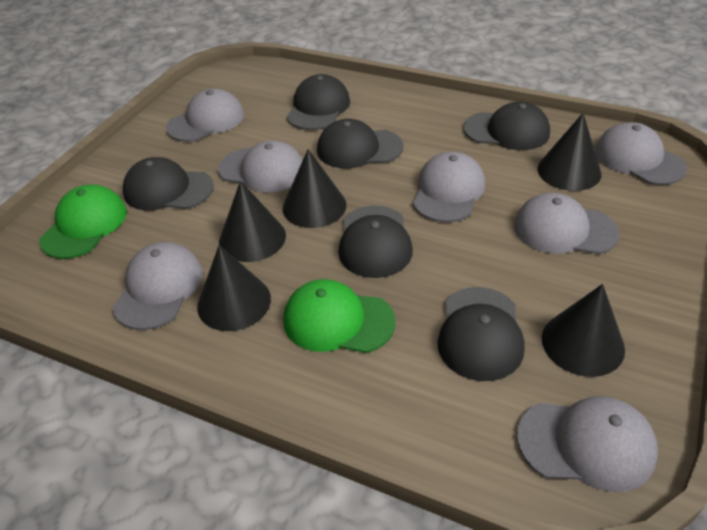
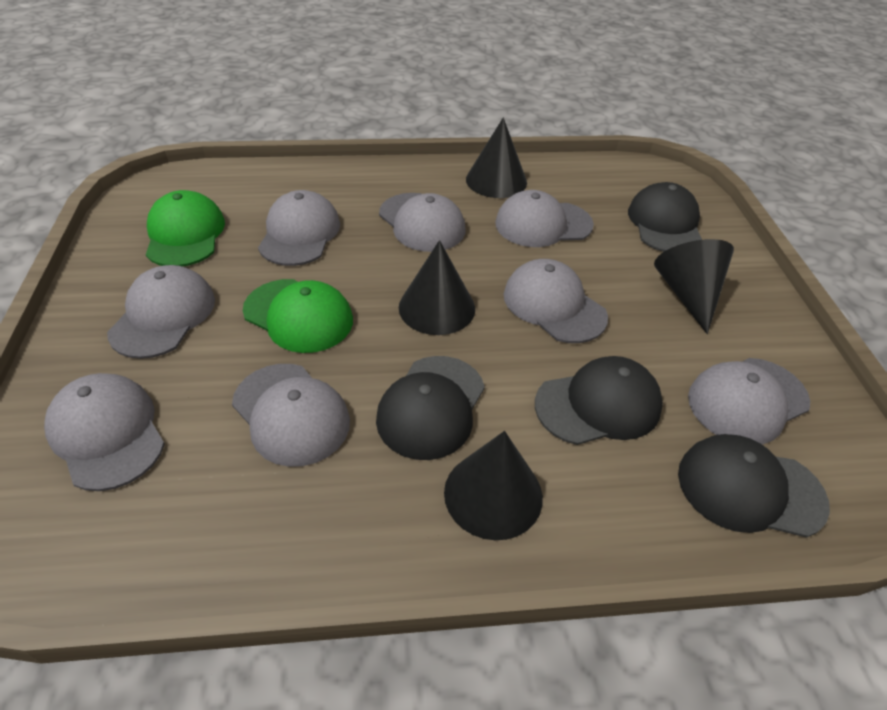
black cap: [123,157,214,211] [287,74,350,130] [317,119,403,169] [338,206,413,278] [437,287,525,381] [463,101,550,150] = 6 -> [376,356,485,460] [535,356,663,445] [628,182,702,252] [678,434,830,538] = 4
black cone: [197,245,271,331] [219,181,286,262] [283,149,347,228] [537,113,601,191] [542,284,625,377] = 5 -> [399,240,475,335] [444,431,543,540] [466,118,527,198] [654,239,734,334] = 4
grey cap: [113,242,203,330] [166,88,244,142] [218,140,303,193] [413,152,485,222] [514,193,620,254] [517,396,658,492] [595,122,687,185] = 7 -> [44,373,165,491] [107,265,215,359] [232,364,350,467] [258,190,340,266] [379,193,465,252] [495,190,594,247] [504,259,608,343] [688,358,810,445] = 8

